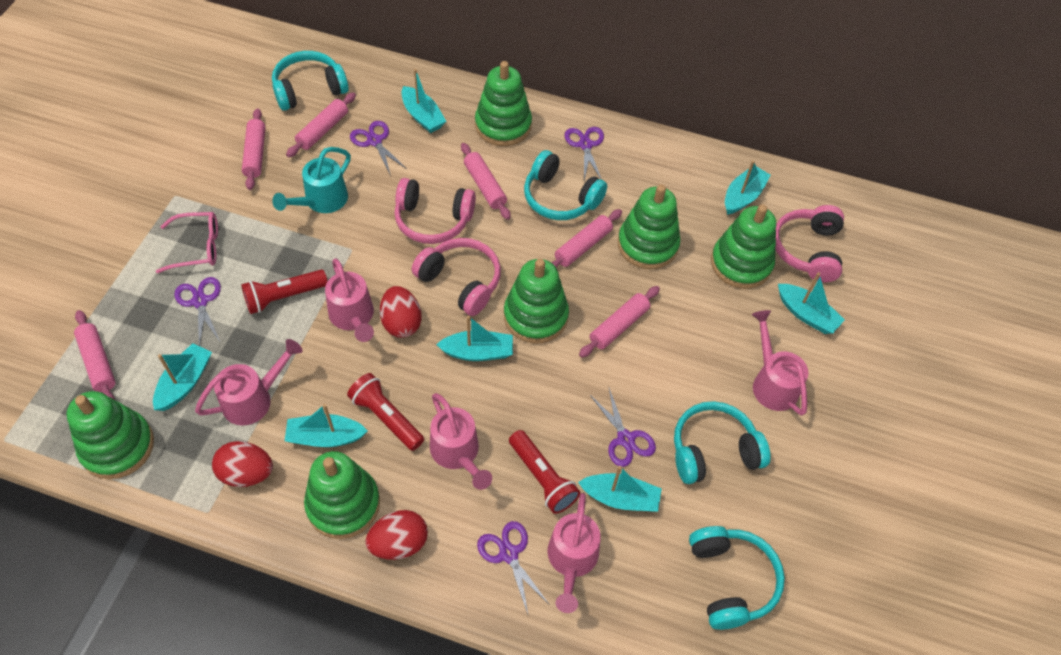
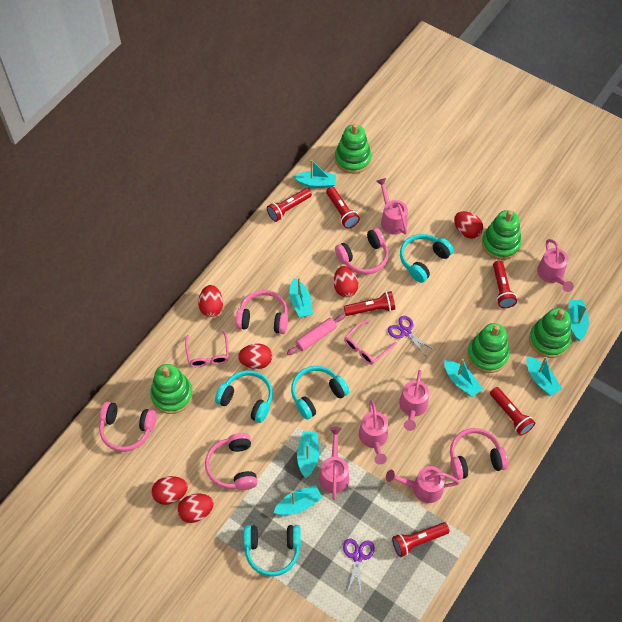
green stacking toy: [66,391,154,479] [304,451,380,539] [475,61,532,146] [504,259,569,343] [618,184,681,269] [711,204,776,289] = 6 -> [150,364,193,414] [335,123,372,174] [467,323,509,373] [482,210,521,260] [529,308,571,358] = 5
pink glasses: [156,212,218,273] = 1 -> [185,330,229,367] [344,320,396,365] = 2
pink headphones: [395,178,476,244] [412,238,501,316] [775,205,844,282] = 3 -> [99,402,156,452] [205,433,258,490] [235,290,288,334] [335,228,389,275] [450,428,508,480] = 5
pink rolling pin: [74,310,116,400] [242,108,266,190] [286,92,356,157] [461,143,511,220] [551,209,622,268] [579,286,660,358] = 6 -> [287,314,345,355] = 1
pink watering can: [195,339,303,425] [325,259,374,342] [430,393,492,490] [547,493,601,613] [752,310,808,416] = 5 -> [319,427,349,500] [359,400,388,465] [376,178,408,235] [386,466,460,503] [399,370,429,431] [537,239,574,292] = 6
purple scissors: [174,277,221,346] [350,121,407,176] [477,521,549,614] [564,127,604,180] [589,386,656,467] = 5 -> [343,538,375,593] [388,316,435,356] = 2
red egg: [212,441,273,487] [365,510,428,560] [380,286,421,338] = 3 -> [151,476,188,505] [177,494,214,523] [198,285,223,317] [238,344,272,369] [334,266,358,297] [454,211,483,239] = 6
red flashlight: [241,270,328,314] [347,373,424,451] [509,430,580,514] = 3 -> [267,188,312,222] [326,187,360,229] [344,291,395,316] [392,522,449,557] [490,387,535,436] [493,261,517,308] = 6
turquoise watering can: [272,147,351,213] = 1 -> none = 0

